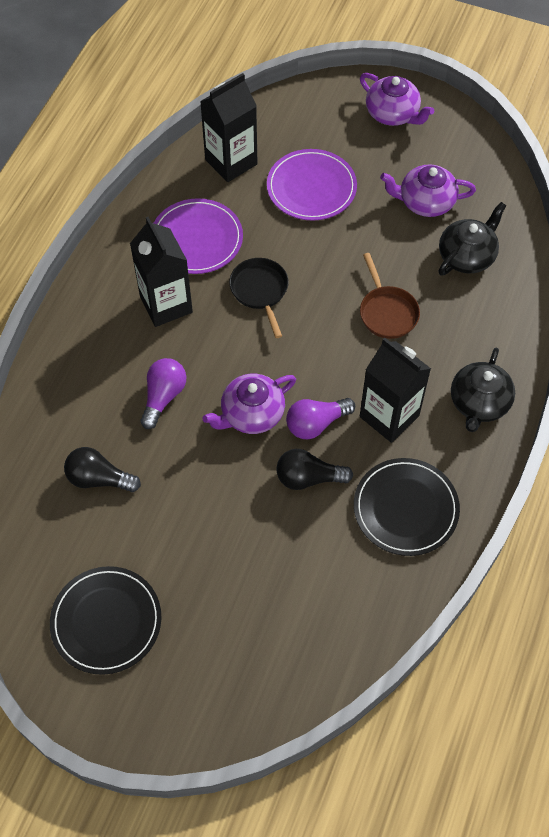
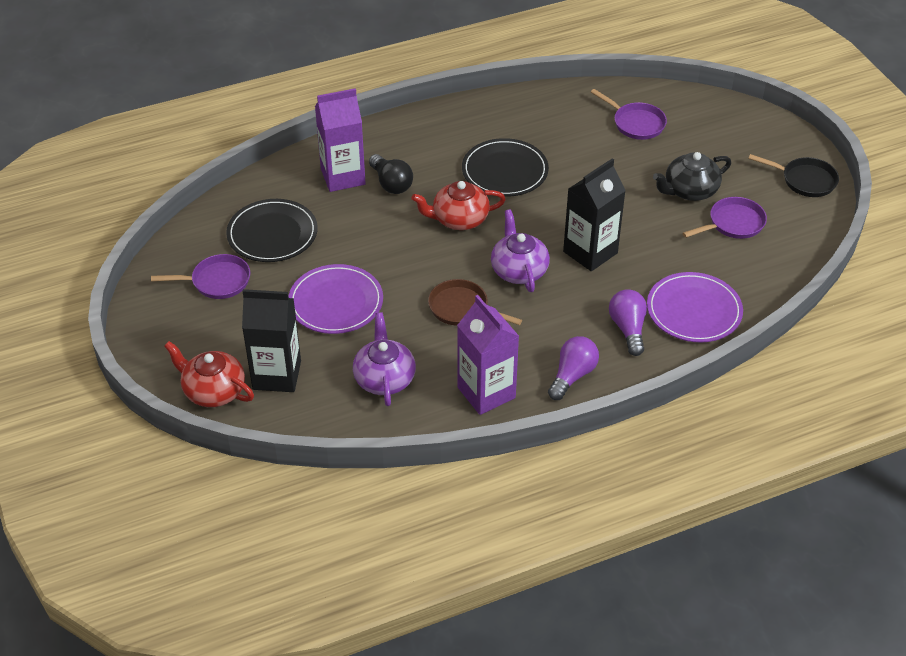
black carton: [130,217,193,327] [200,73,258,182] [360,337,431,443] = 3 -> [242,289,301,392] [563,158,626,271] = 2
black light bulb: [64,447,141,492] [276,449,353,490] = 2 -> [369,154,413,194] = 1
black teapot: [439,202,506,276] [451,348,515,432] = 2 -> [653,152,731,201] = 1
purple carton: none = 0 -> [315,88,366,192] [457,295,519,415] = 2
purple pan: none = 0 -> [151,254,250,299] [591,89,667,140] [683,197,767,239] = 3
purple teapot: [202,374,296,434] [360,73,434,126] [380,165,476,217] = 3 -> [353,313,416,406] [491,210,550,292] = 2
red teapot: none = 0 -> [164,341,254,407] [411,181,506,230] = 2

